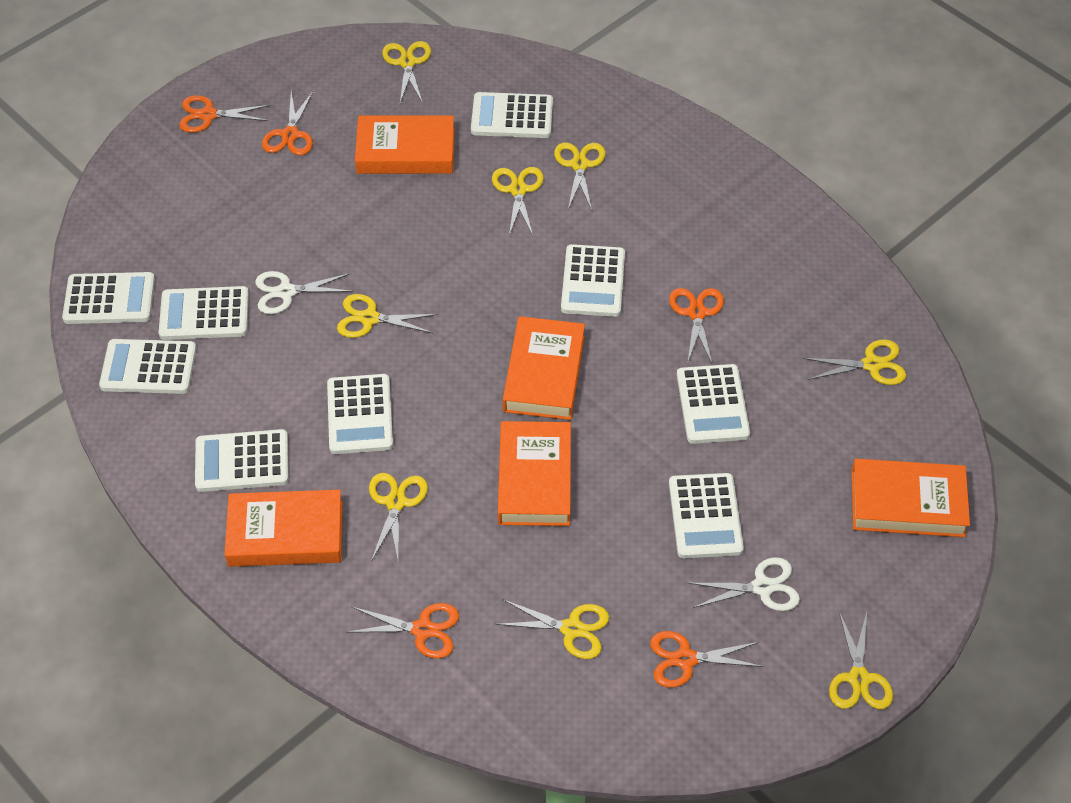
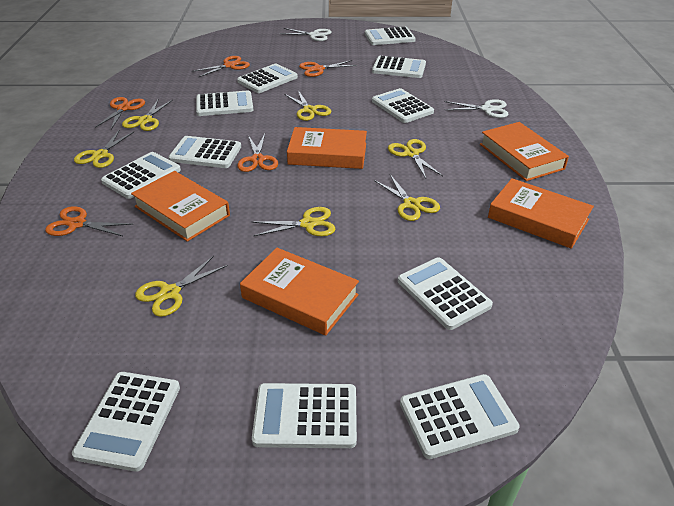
white calculator: [62,272,155,324] [99,339,197,394] [159,286,249,340] [195,429,289,492] [327,374,393,454] [471,92,553,138] [561,244,625,317] [669,473,744,558] [677,364,750,444] = 9 -> [72,372,180,472] [101,152,181,199] [168,136,241,168] [196,90,253,116] [237,64,298,93] [252,383,357,448] [365,27,416,45] [372,56,426,78] [372,88,434,123] [398,257,493,330] [400,374,520,459] = 11
yellow scissors: [337,294,438,338] [369,473,428,564] [382,41,431,103] [492,167,544,236] [496,600,609,659] [554,142,605,210] [803,339,906,385] [829,612,893,709] = 8 -> [74,130,134,168] [122,99,173,131] [135,256,228,317] [251,207,336,236] [284,90,331,121] [374,174,440,221] [388,139,443,178] = 7

